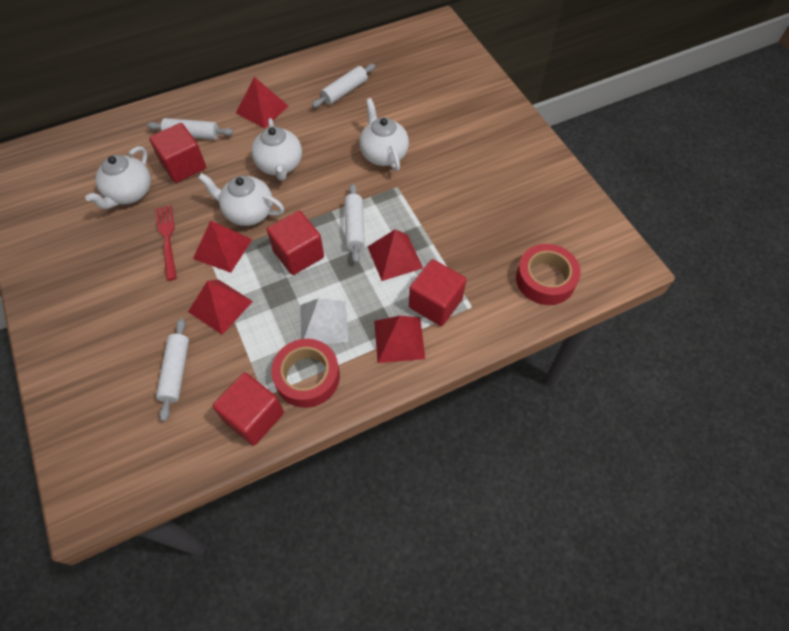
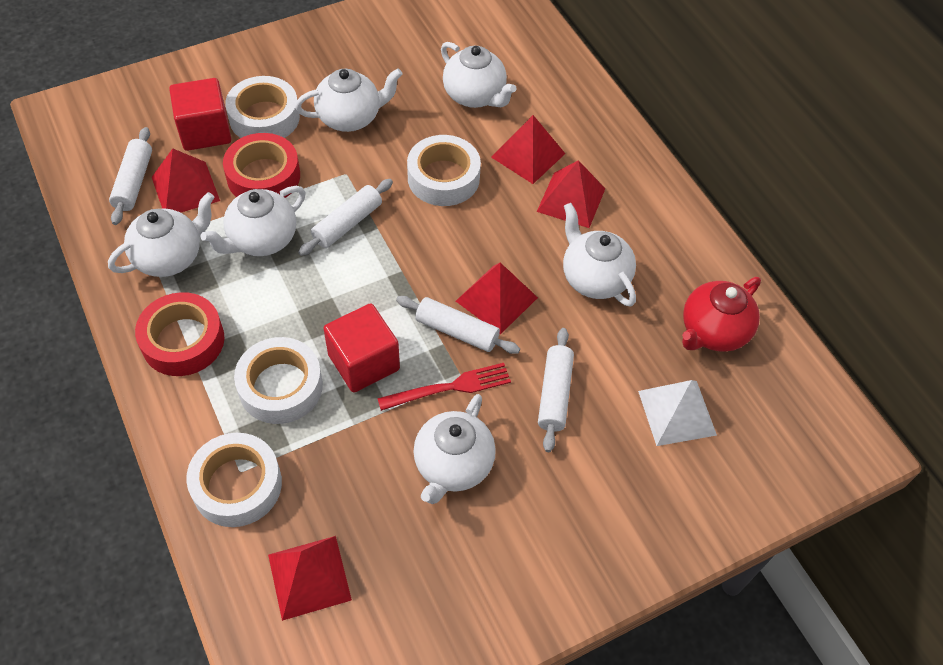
red cube: [149,123,206,183] [212,372,284,446] [267,211,324,275] [409,259,466,326] = 4 -> [169,78,231,151] [323,303,400,392] = 2
red teapot: none = 0 -> [682,277,761,352] = 1
white tape: none = 0 -> [186,433,282,527] [225,76,300,138] [234,337,323,424] [407,135,481,206] = 4
white teapot: [85,146,151,209] [198,173,284,226] [251,118,302,180] [359,98,409,171] = 4 -> [108,192,214,277] [201,186,305,256] [295,68,403,132] [414,394,496,504] [441,42,516,108] [563,203,636,307] = 6

